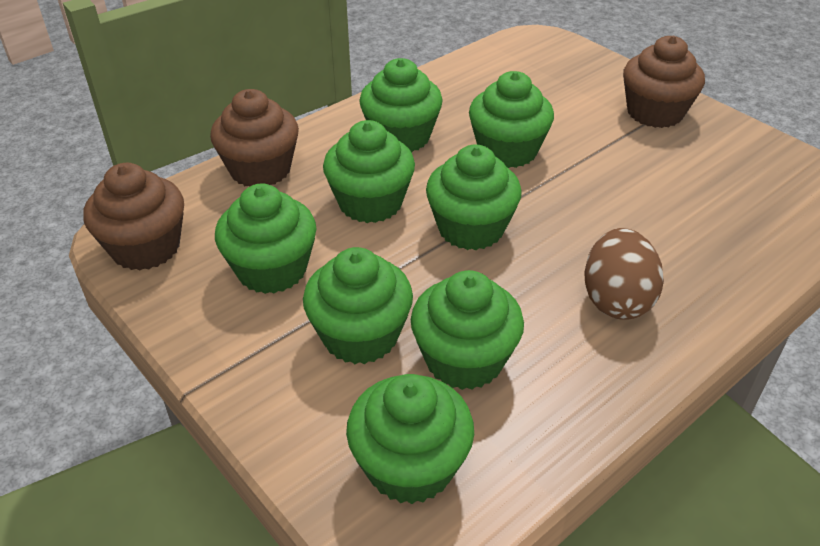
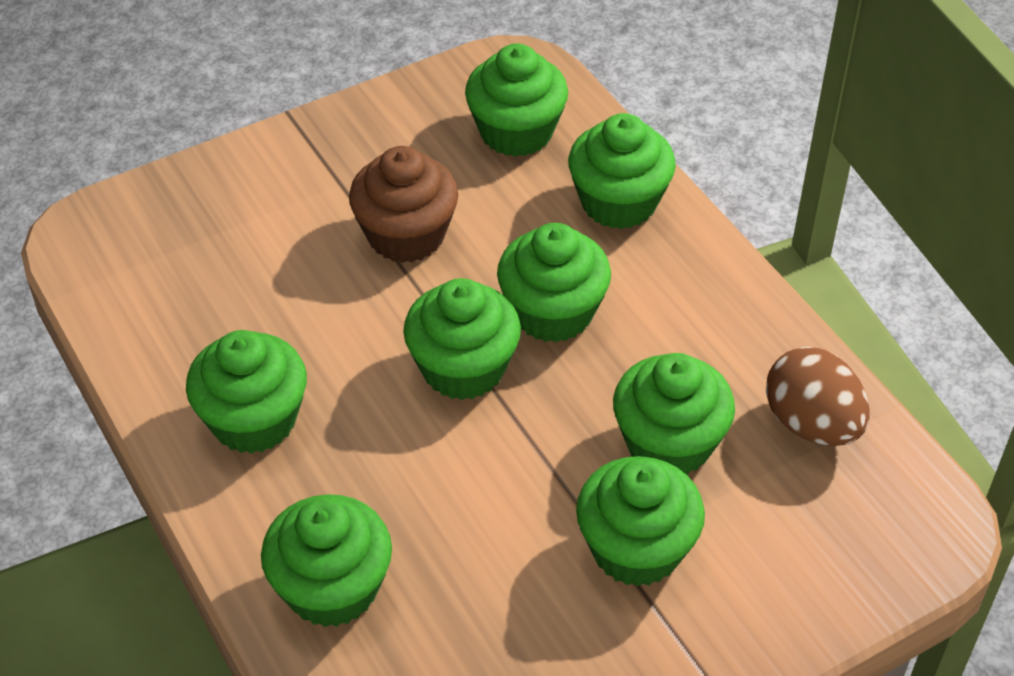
brown cupcake: [83,163,184,271] [210,89,299,186] [623,36,705,128] = 3 -> [349,146,458,263] = 1

